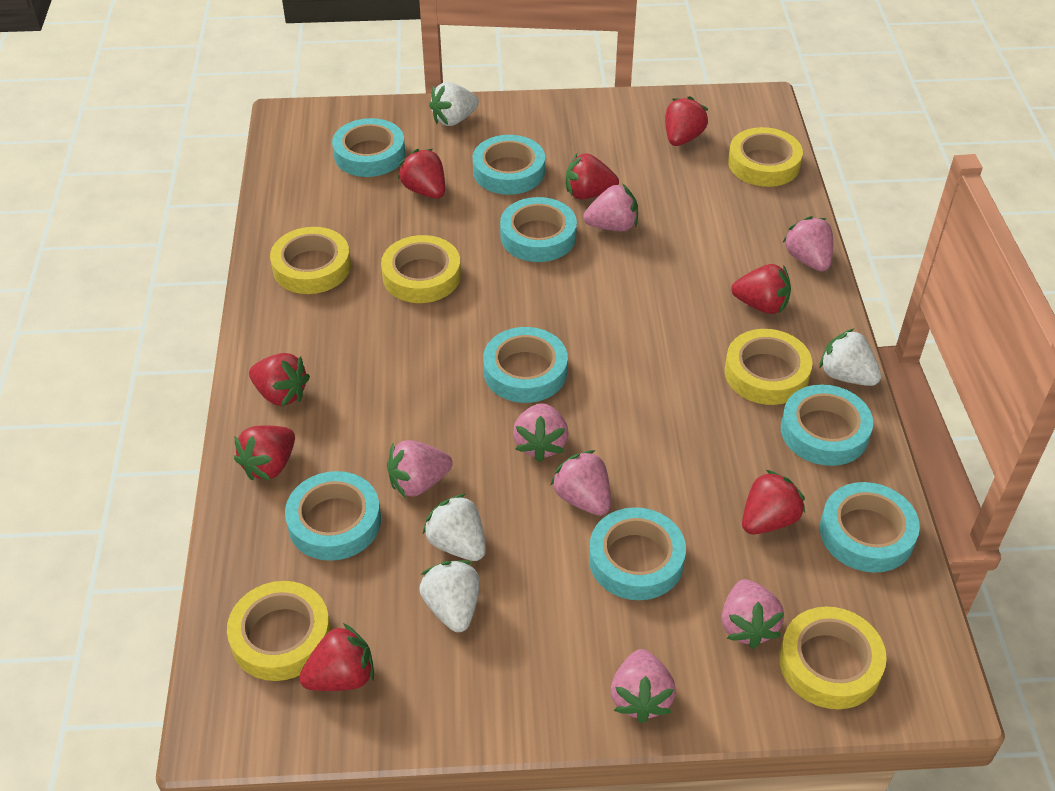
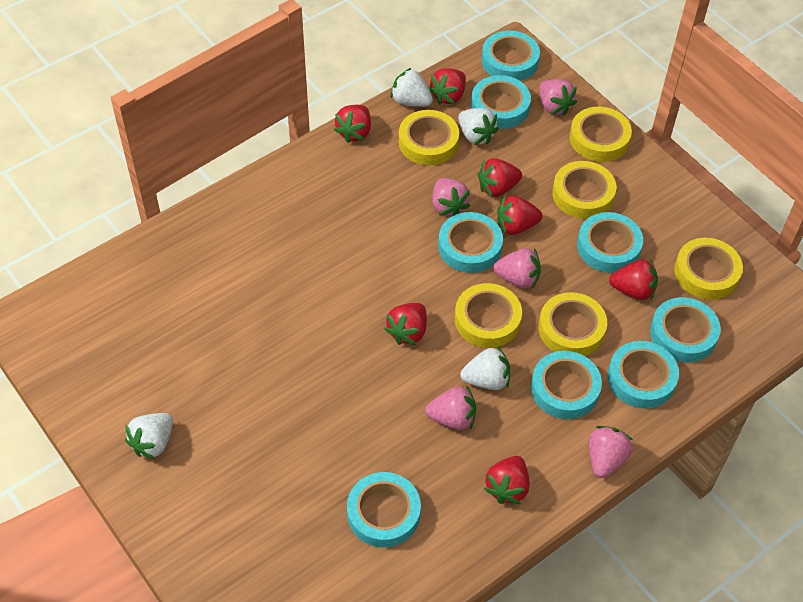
pink strawberry: [387,440,453,497] [513,403,568,462] [550,450,611,516] [583,184,638,231] [611,649,676,723] [722,579,784,649] [783,216,833,271] = 7 -> [425,386,476,430] [432,178,470,216] [493,248,541,289] [539,79,577,116] [589,426,633,478] = 5
red strawberry: [234,425,295,481] [249,353,310,406] [299,623,374,691] [398,149,445,199] [566,153,619,200] [665,96,708,146] [731,264,791,314] [742,470,805,534] = 8 -> [334,105,371,143] [385,303,427,345] [429,68,466,105] [478,159,522,197] [484,456,530,504] [497,196,542,235] [609,259,658,300] = 7

